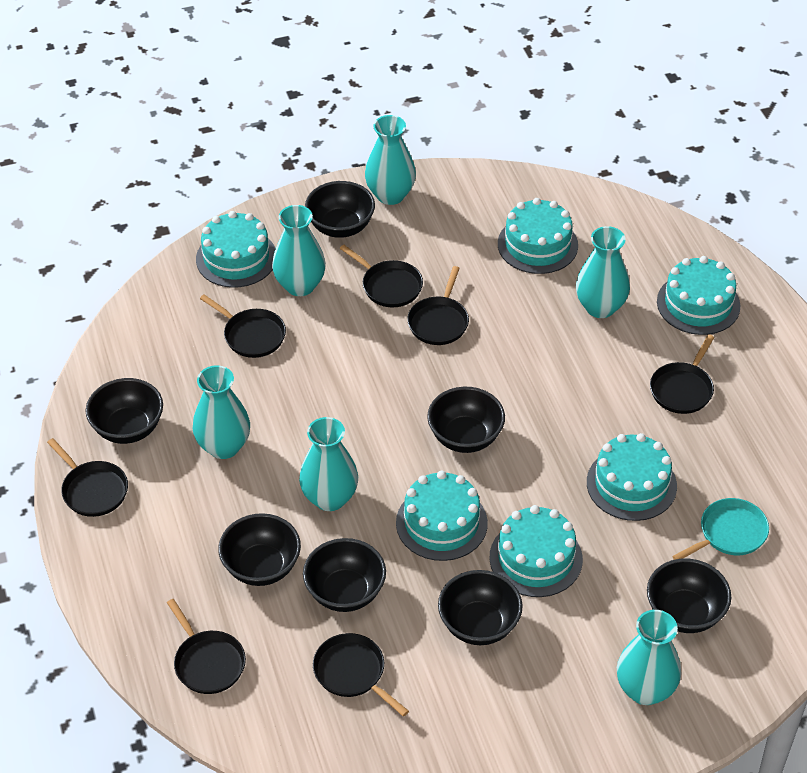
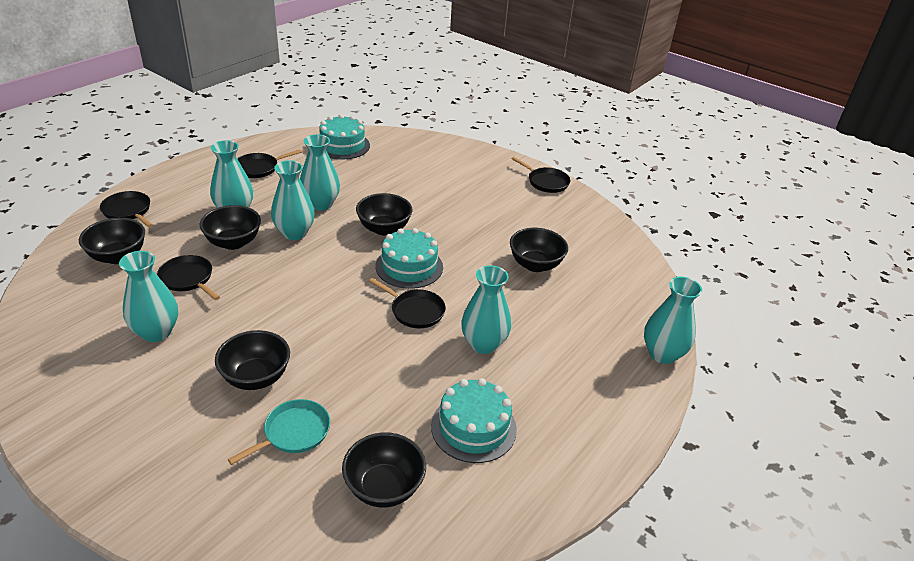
black bowl: [85,378,163,444] [218,513,301,586] [303,538,386,612] [305,181,375,238] [427,387,505,453] [438,570,523,645] [647,559,731,633] = 7 -> [79,218,145,264] [199,205,261,250] [215,330,290,390] [342,432,426,508] [356,193,412,235] [510,228,568,272] = 6
black pan: [47,438,128,517] [167,599,246,694] [200,294,286,358] [313,633,409,717] [340,245,423,307] [407,266,469,345] [650,334,714,414] = 7 -> [100,191,153,227] [157,255,220,300] [237,149,302,178] [369,278,446,328] [511,157,570,193] = 5
turquoise cake: [196,211,276,288] [396,470,488,561] [490,505,583,597] [498,198,578,274] [587,433,677,521] [657,256,740,335] = 6 -> [319,114,370,159] [375,228,443,289] [431,378,517,463] = 3

